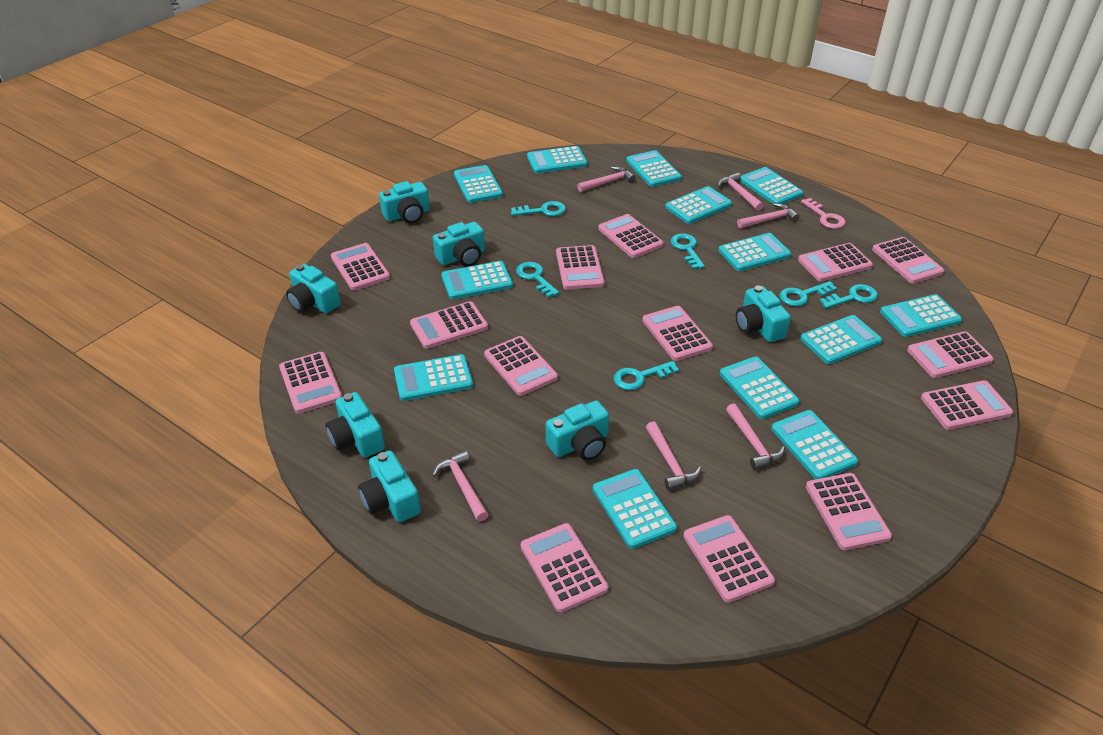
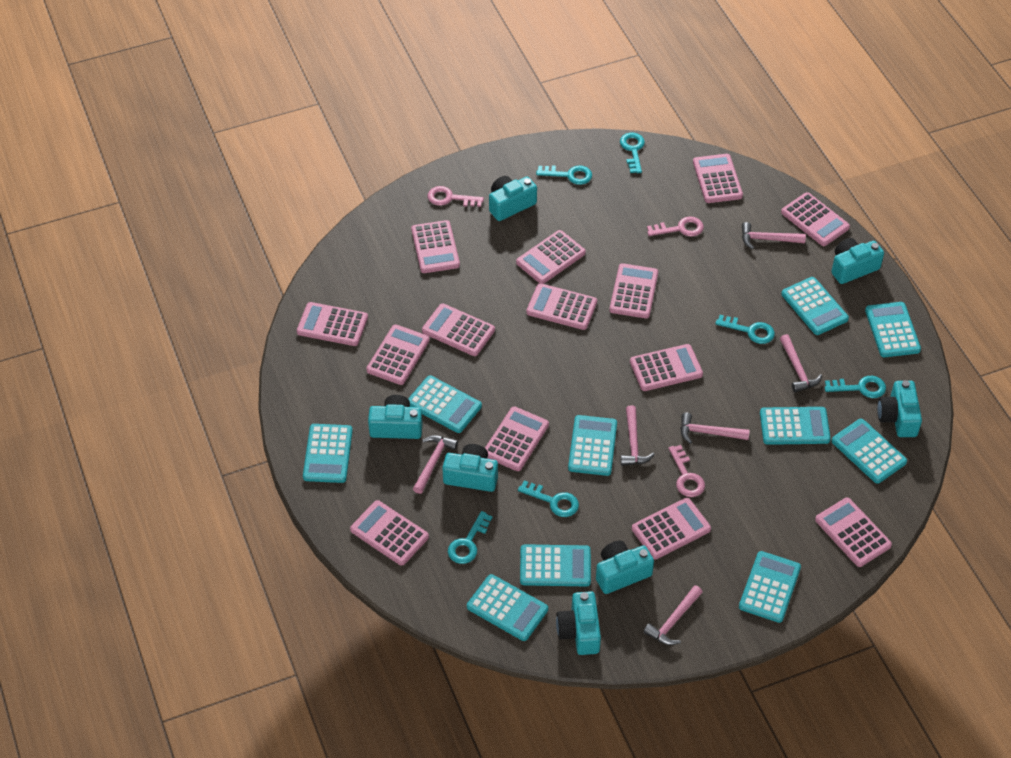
pink key: [801,198,846,229] = 1 -> [428,186,484,207] [647,216,704,237] [669,445,705,497] = 3
turquoise calculator: [394,354,473,401] [441,261,513,300] [454,165,503,203] [527,146,587,173] [593,469,677,549] [626,150,682,187] [665,186,732,224] [718,233,791,271] [720,356,800,419] [740,167,803,204] [771,410,858,479] [800,315,882,364] [880,294,962,337] = 13 -> [303,424,353,483] [408,376,482,433] [467,574,548,641] [520,544,591,586] [568,415,617,476] [739,551,801,623] [760,407,831,445] [781,277,849,335] [832,419,907,484] [865,302,921,357] = 10

